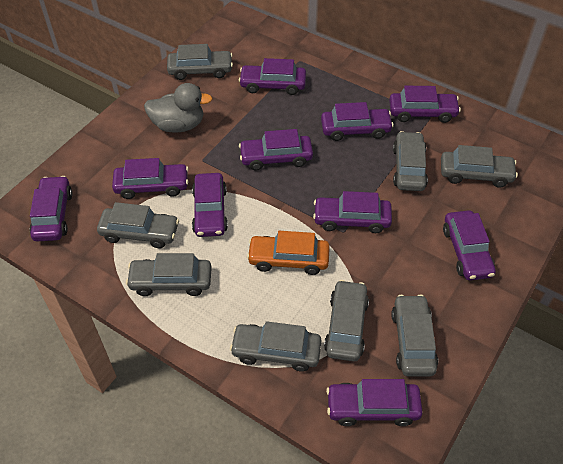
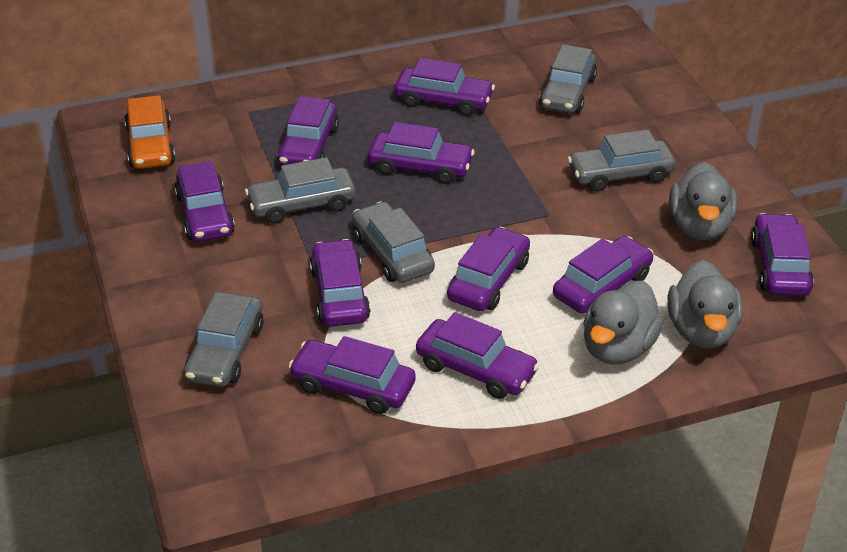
grey car: [97,202,179,248] [126,253,212,296] [167,44,233,80] [230,321,321,372] [324,280,369,361] [391,295,438,376] [393,131,428,191] [441,145,518,188] = 8 -> [184,292,264,387] [245,157,356,224] [352,202,435,283] [539,44,597,113] [567,130,676,192] = 5
grey duck: [144,83,213,133] = 1 -> [583,281,664,365] [668,260,743,349] [669,162,738,240] = 3

